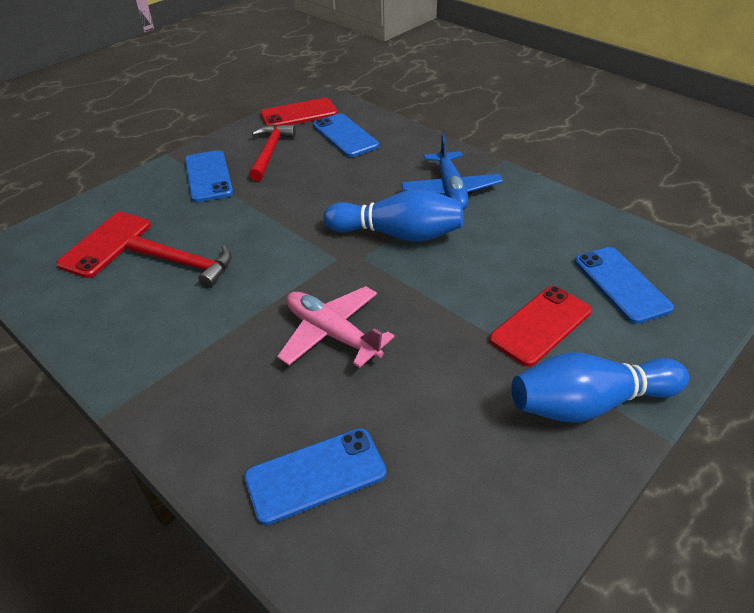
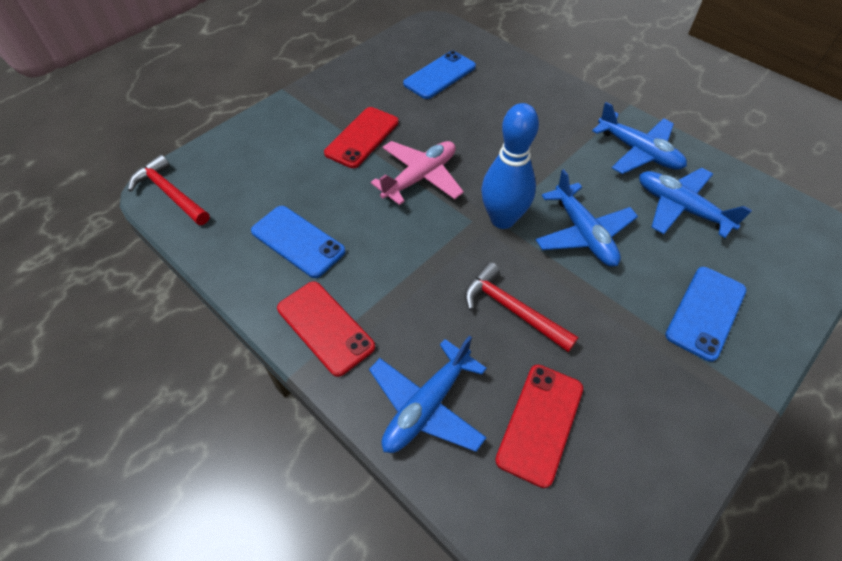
blue bowling pin: [323,189,463,242] [511,353,689,423] = 2 -> [481,103,539,229] = 1
blue phone: [185,150,233,202] [244,428,386,525] [313,113,379,157] [575,247,674,324] = 4 -> [251,206,346,278] [403,51,476,99] [665,267,746,362] = 3
blue plane: [401,133,503,210] = 1 -> [369,336,487,453] [536,169,638,267] [592,102,687,174] [639,168,752,238] = 4

